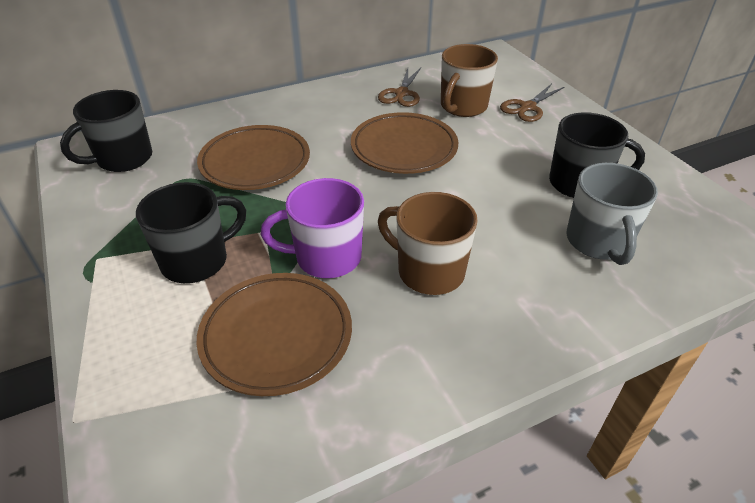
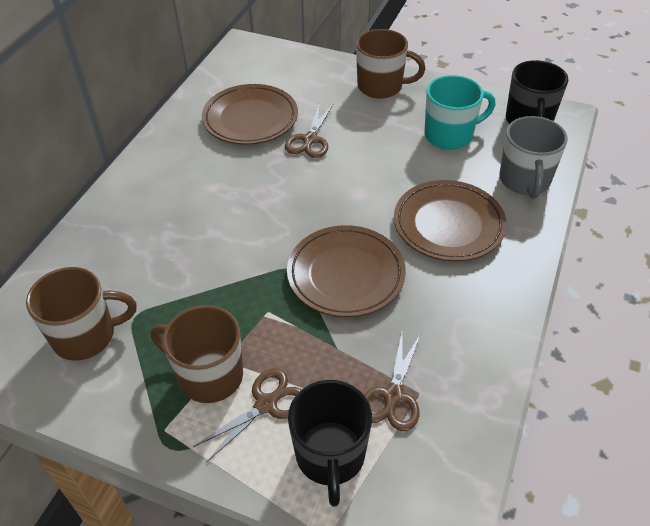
black mug: [60,90,152,172] [136,182,246,283] [549,112,645,198] = 3 -> [288,380,372,507] [506,60,568,124] = 2
brown mug: [378,192,478,295] [441,44,498,117] = 2 -> [26,267,137,361] [151,305,243,403] [356,29,425,99] = 3
brown scissors: [378,68,421,107] [500,84,564,122] = 2 -> [193,369,302,463] [285,103,333,158] [364,333,421,431] = 3
purple mug: [261,178,364,278] = 1 -> none = 0
turquoise mug: none = 0 -> [424,75,496,150] = 1

